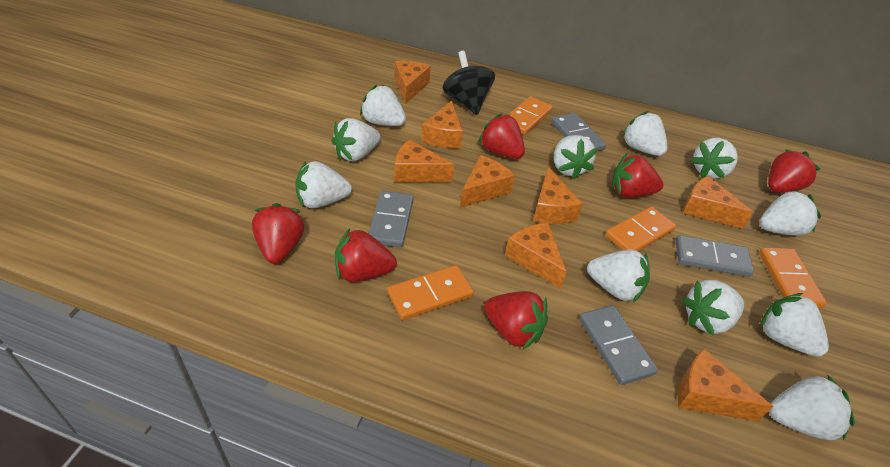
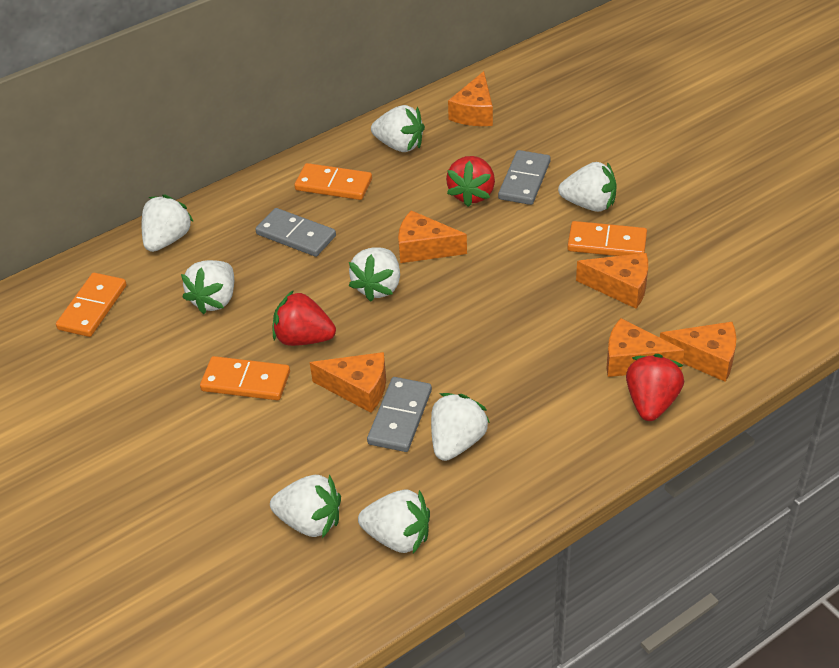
black spinning top: [442,51,495,115] = 1 -> none = 0
grey domino: [368,191,414,247] [552,113,606,151] [579,305,658,385] [675,235,754,277] = 4 -> [256,208,336,257] [367,377,432,452] [498,150,551,205] = 3
orange cheese: [395,61,431,104] [395,140,454,182] [421,100,463,148] [460,155,515,208] [505,223,567,289] [533,167,583,224] [678,348,773,422] [683,176,753,229] = 8 -> [310,352,386,413] [398,210,467,263] [448,71,493,126] [576,253,648,309] [607,318,685,377] [660,322,736,382] = 6
red strawberry: [252,203,304,264] [335,228,397,282] [479,113,525,159] [484,291,548,349] [611,154,663,198] [768,149,820,193] = 6 -> [273,290,336,346] [446,156,495,207] [626,354,684,421] = 3
white strawberry: [295,161,352,208] [332,118,381,161] [360,85,406,126] [554,135,597,179] [587,249,650,303] [621,111,667,156] [682,280,744,335] [690,138,738,179] [760,190,821,236] [760,293,829,357] [769,374,855,440] = 11 -> [142,195,194,252] [181,260,234,314] [270,474,341,538] [349,247,400,302] [358,490,430,554] [371,105,425,152] [431,393,490,461] [558,162,616,212] = 8

